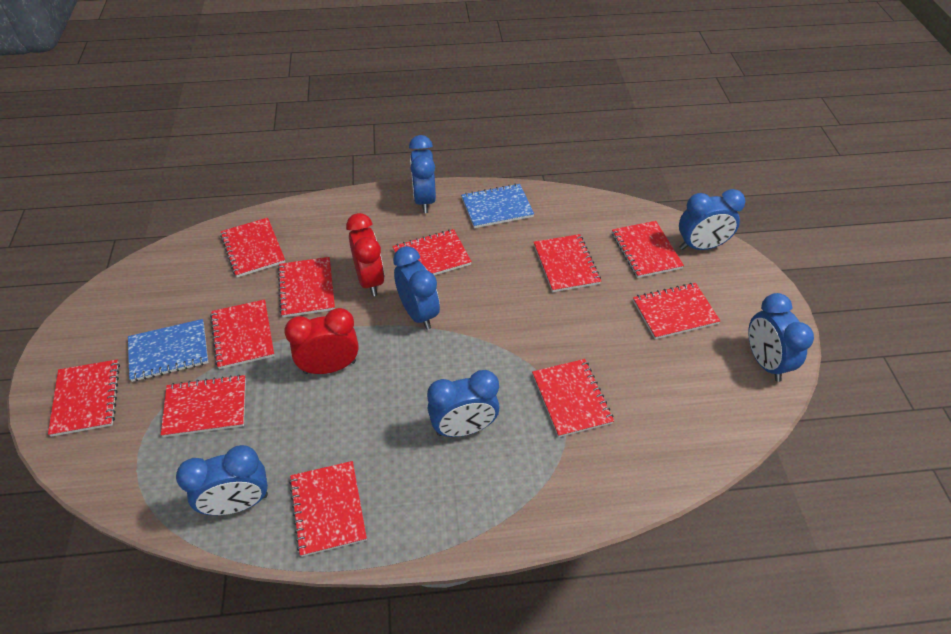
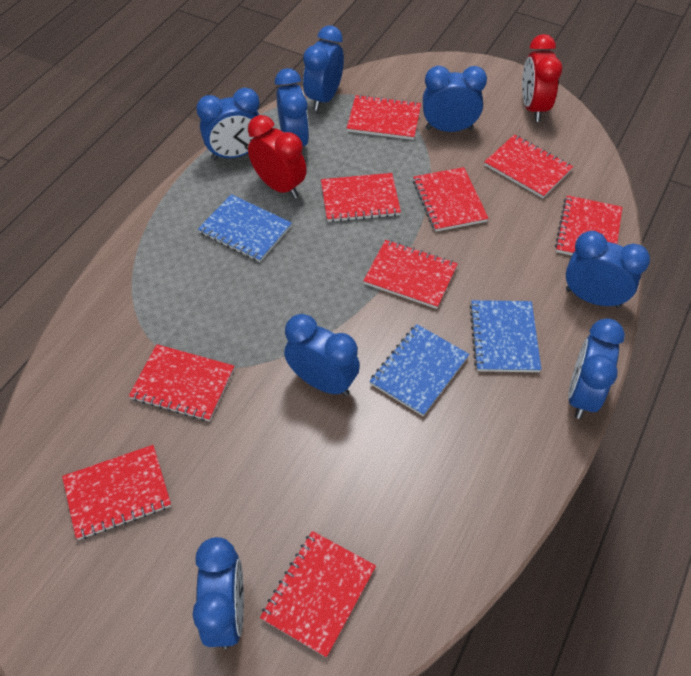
blue clock: [176,445,268,516] [393,246,440,330] [409,135,436,213] [427,370,500,437] [679,189,745,250] [748,293,814,382] = 6 -> [193,537,244,649] [196,88,260,160] [275,68,309,146] [284,314,360,396] [303,26,344,111] [423,66,487,132] [566,231,650,308] [568,318,625,419] = 8
blue notebook: [128,319,208,382] [461,184,534,228] = 2 -> [198,194,292,262] [370,324,469,416] [469,300,541,372] = 3
red notebook: [48,360,120,437] [161,374,246,437] [210,299,274,369] [220,218,285,277] [278,257,335,317] [289,461,367,557] [392,229,472,275] [532,359,614,437] [534,234,601,292] [612,221,684,278] [633,283,720,339] = 11 -> [62,445,171,540] [129,344,234,421] [260,531,376,658] [321,173,401,222] [347,95,421,140] [363,240,458,309] [413,167,489,232] [484,135,573,198] [555,195,622,255] = 9

